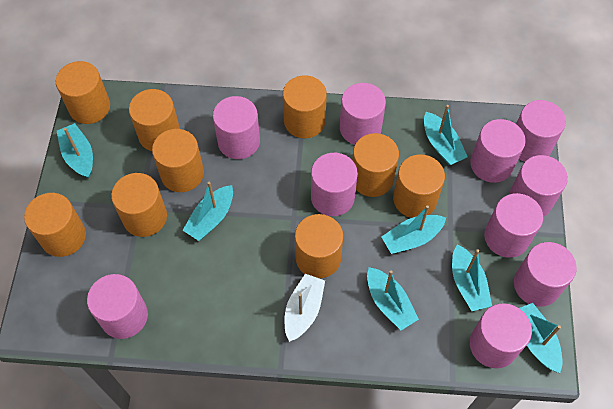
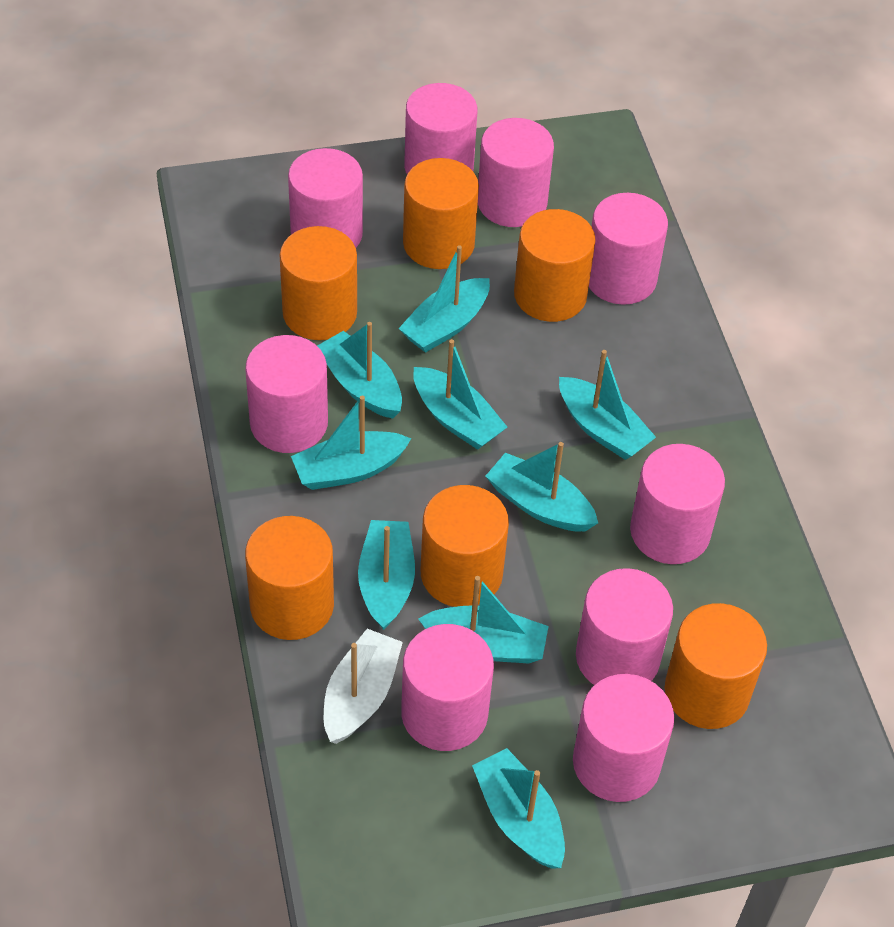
orange cylinder: [24,193,86,257] [56,61,110,124] [111,173,167,237] [129,89,180,151] [152,129,204,192] [283,75,327,138] [295,214,343,278] [352,133,399,197] [393,154,445,218] = 9 -> [245,516,334,640] [280,226,357,340] [403,158,479,269] [421,485,509,607] [514,209,596,322] [665,603,767,729] = 6
pink cylinder: [87,274,148,339] [213,96,260,159] [311,153,358,216] [340,83,386,145] [470,119,526,183] [470,303,532,368] [484,193,543,258] [509,155,568,217] [514,242,577,307] [516,100,566,162] = 10 -> [245,335,328,453] [288,148,363,247] [401,624,494,751] [404,83,477,174] [478,118,554,227] [573,674,674,802] [576,568,673,685] [589,193,668,305] [630,444,725,564] = 9
turquoise boat: [57,123,93,178] [182,182,233,241] [367,267,419,330] [381,205,446,254] [424,105,468,165] [452,245,492,311] [519,303,563,373] = 7 -> [291,396,411,490] [317,322,402,419] [358,520,415,630] [398,245,490,353] [413,339,507,450] [418,576,549,664] [472,748,565,869] [485,442,598,531] [559,350,656,460] = 9

